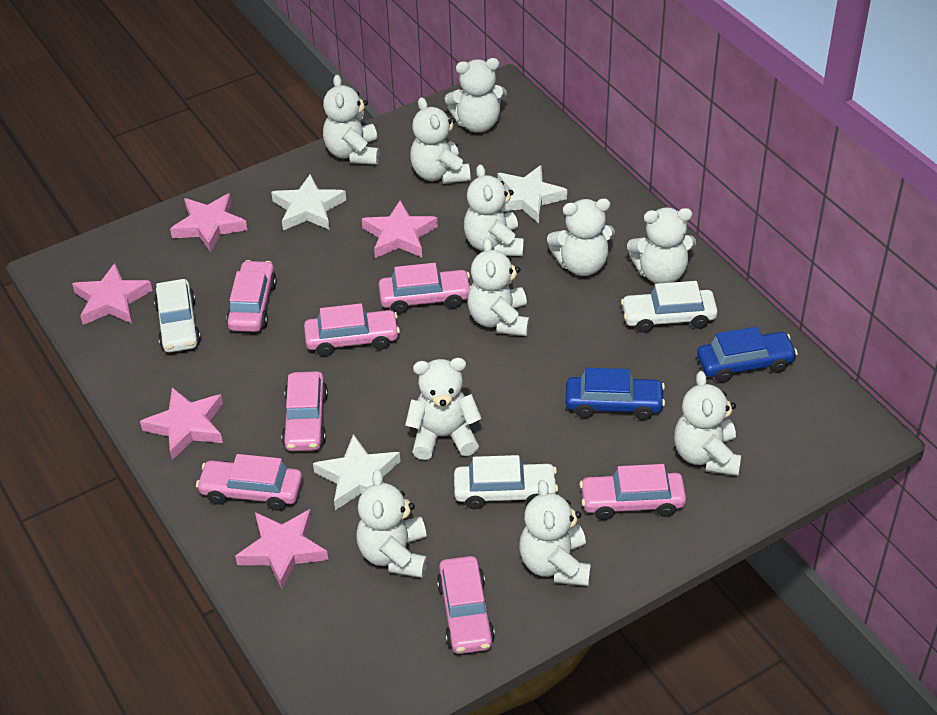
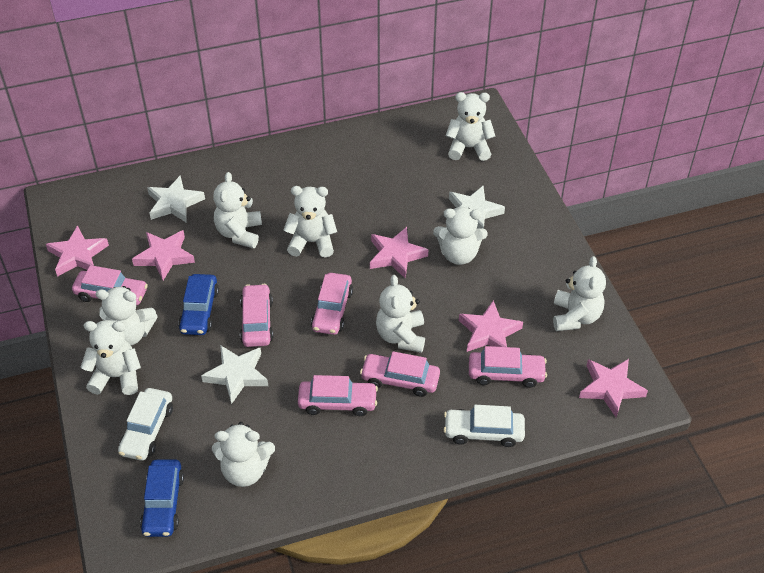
pink car: [196,454,302,511] [226,260,277,332] [282,371,328,451] [304,303,400,356] [378,263,471,314] [437,556,495,654] [579,464,686,520] = 7 -> [72,265,148,305] [240,284,273,347] [298,375,378,416] [311,273,353,335] [360,351,440,397] [469,346,547,388] = 6
white car: [154,279,201,352] [454,455,558,509] [621,281,718,333] = 3 -> [118,388,173,461] [443,405,525,447] = 2
white teddy bear: [323,75,379,165] [356,470,427,578] [405,358,482,460] [410,97,471,184] [445,58,507,133] [464,164,524,256] [467,238,530,336] [519,480,591,586] [547,198,615,276] [627,208,696,284] [674,371,741,476] = 11 -> [80,320,141,395] [96,286,158,345] [212,422,275,487] [213,172,262,248] [283,186,337,257] [376,275,425,353] [433,207,488,265] [446,92,495,161] [553,256,606,331] = 9

